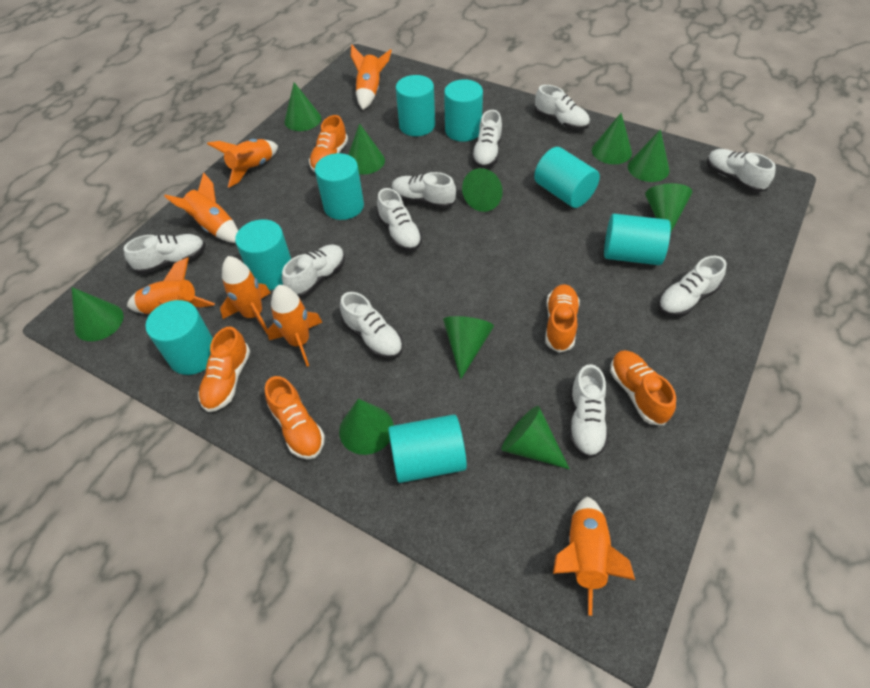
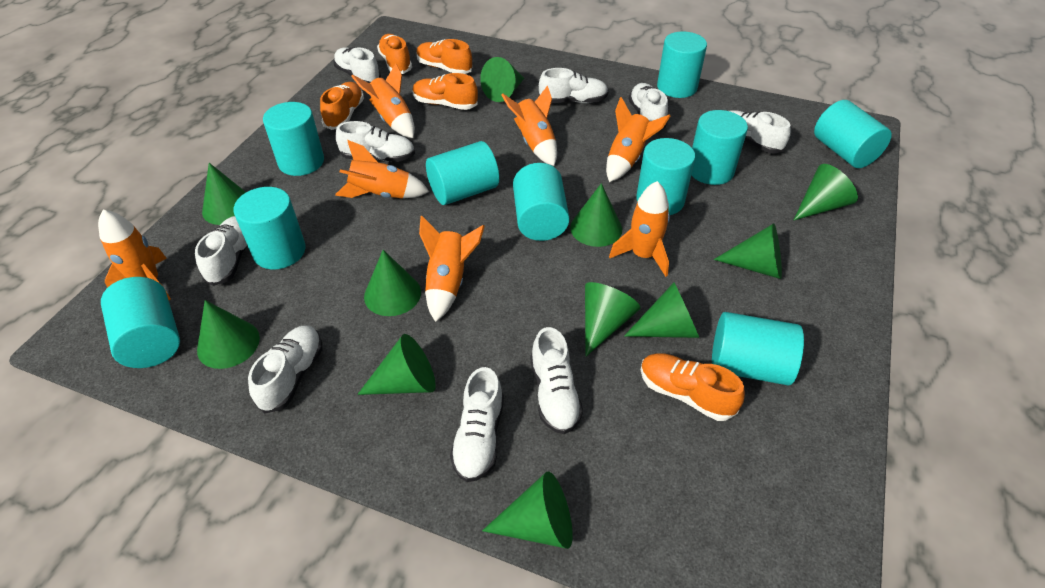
green cone: [72,287,124,341] [284,82,321,131] [339,398,394,455] [348,123,385,174] [443,316,494,379] [462,168,502,212] [502,406,569,469] [592,113,632,164] [628,129,669,182] [645,183,692,232] = 10 -> [197,300,260,369] [202,163,246,225] [357,334,436,395] [364,250,421,316] [480,57,524,102] [482,471,573,549] [570,183,622,247] [585,282,641,357] [624,283,699,338] [714,223,782,279] [794,164,858,220] = 11
turquoise cylinder: [145,300,213,375] [235,219,291,290] [315,153,364,220] [388,414,467,483] [396,75,435,136] [444,80,483,142] [534,147,600,208] [604,214,671,265] = 8 -> [101,277,180,368] [234,187,306,269] [263,102,324,176] [426,141,499,205] [513,163,570,241] [636,138,695,215] [657,31,707,98] [691,110,748,185] [712,312,804,385] [814,100,892,168] = 10
white shoe: [124,234,205,274] [282,245,345,298] [340,292,403,359] [377,188,422,251] [391,172,456,209] [472,110,502,168] [535,85,590,130] [570,364,608,458] [658,256,727,317] [707,149,776,192] = 10 -> [195,216,248,286] [248,326,322,414] [333,47,381,84] [336,121,415,162] [450,367,504,482] [530,327,583,434] [539,68,609,103] [628,83,668,130] [730,110,791,154] = 9

